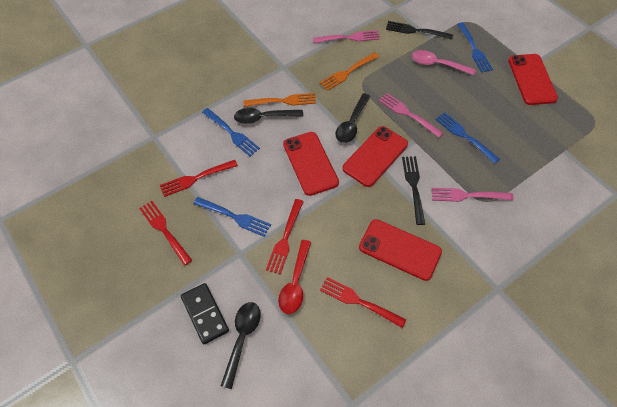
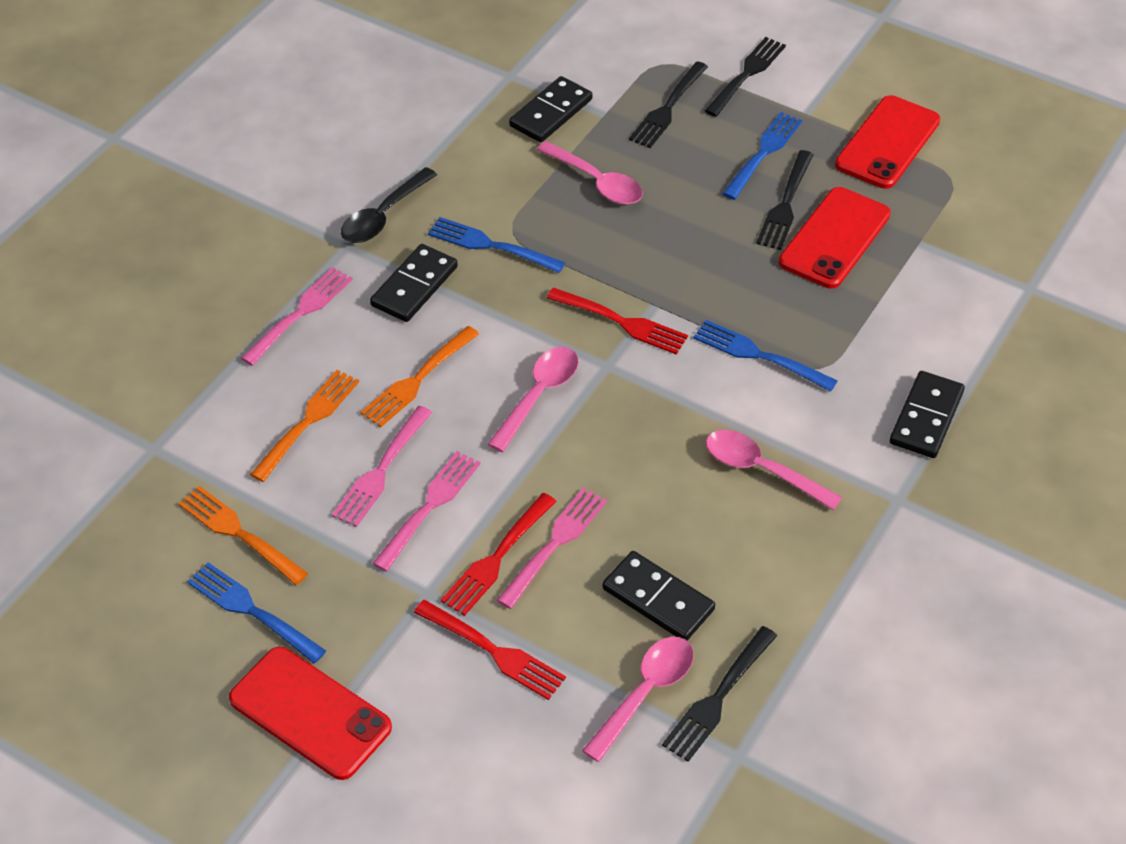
black domino: [181,283,229,344] = 1 -> [370,244,458,322] [509,76,592,142] [602,551,715,641] [890,371,965,458] = 4
black fork: [386,21,453,40] [402,156,425,225] = 2 -> [629,62,708,148] [662,626,777,762] [705,37,786,117] [756,150,814,250] = 4
black spoon: [221,302,261,389] [234,108,303,124] [336,93,370,143] = 3 -> [341,167,437,243] = 1
orange fork: [243,93,316,107] [320,52,379,91] = 2 -> [178,486,308,585] [250,370,359,482] [361,326,479,427] = 3
pink fork: [313,30,380,43] [379,93,443,138] [431,188,514,202] = 3 -> [241,267,353,366] [332,406,432,527] [372,451,481,572] [497,487,607,609] = 4
pink spoon: [412,50,476,75] = 1 -> [488,347,579,452] [537,141,643,205] [582,637,694,762] [706,430,842,510] = 4
red fork: [139,201,192,266] [160,160,238,197] [266,199,304,274] [320,277,406,328] = 4 -> [414,600,566,700] [441,493,556,616] [547,288,688,355] = 3
red phone: [283,132,339,196] [342,126,408,187] [359,219,442,281] [508,54,558,105] = 4 -> [229,647,392,780] [779,187,891,289] [835,95,940,189] = 3
red spoon: [278,240,311,314] = 1 -> none = 0

